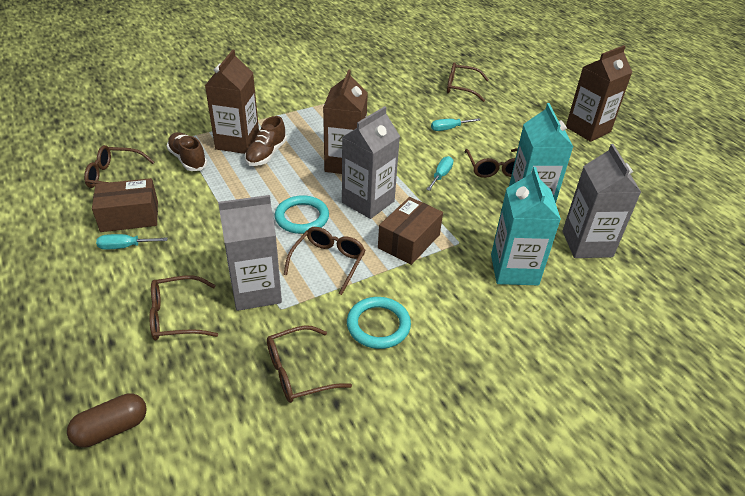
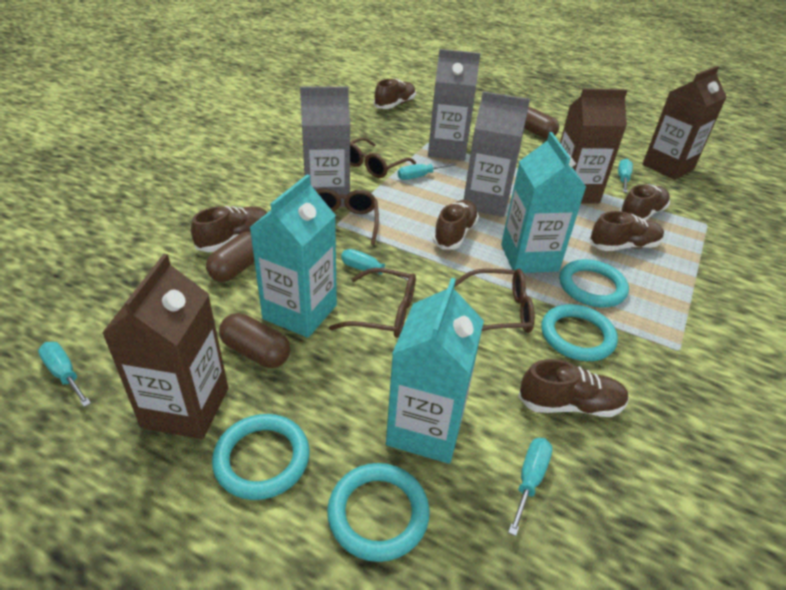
brown box: [92,178,158,232] [378,197,443,265] = 2 -> none = 0
brown capsule: [67,393,147,448] = 1 -> [206,232,255,282] [219,313,290,368] [524,107,559,139] = 3
brown glasses: [84,145,154,188] [149,275,218,341] [267,325,352,403] [284,227,366,295] [447,62,489,102] [464,148,518,178] = 6 -> [315,188,379,245] [329,268,416,338] [350,137,416,178] [454,269,535,333] = 4
brown shoe: [167,132,207,171] [245,116,287,166] = 2 -> [191,206,267,252] [374,79,416,109] [433,200,479,250] [518,359,629,417] [590,211,664,251] [619,184,670,220] = 6
turquoise carton: [491,167,561,285] [509,103,573,203] = 2 -> [249,174,337,338] [386,278,484,464] [501,132,586,273] = 3
turquoise ring: [275,195,329,234] [347,297,411,349] = 2 -> [212,414,310,500] [327,463,430,562] [541,304,618,361] [559,259,629,307] = 4
turquoise screwdriver: [96,234,168,249] [426,156,454,191] [431,118,481,131] = 3 -> [38,342,91,407] [341,249,409,281] [398,163,456,180] [508,438,552,536] [618,159,633,193] = 5

